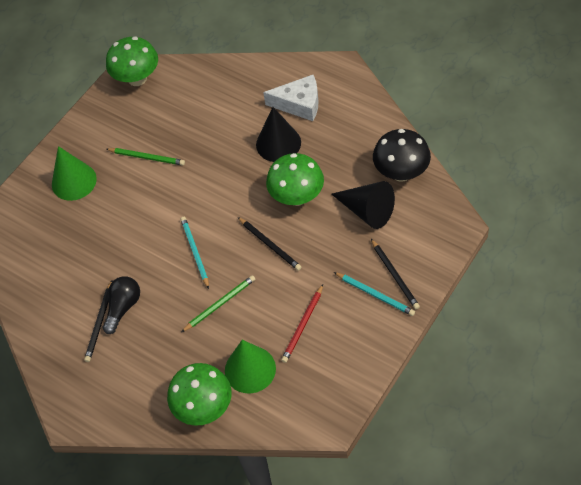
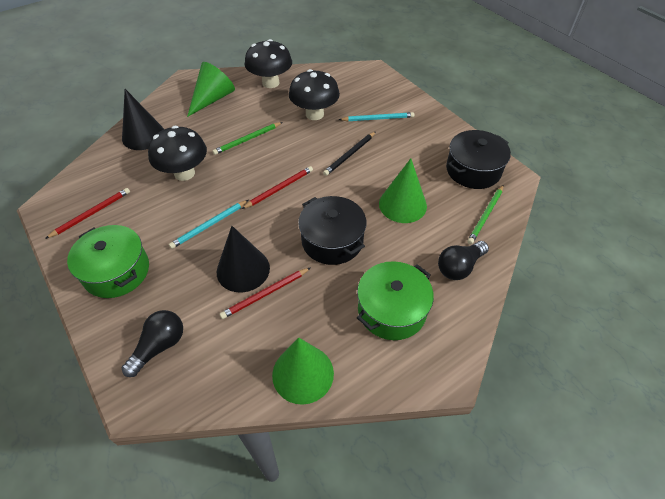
black light bulb: [103,276,140,334] = 1 -> [122,310,183,377] [438,241,489,280] = 2
black mushroom: [373,129,431,182] = 1 -> [148,126,207,181] [245,39,292,88] [289,69,340,120] = 3
black pencil: [84,280,112,362] [238,217,301,271] [371,239,420,309] = 3 -> [323,132,375,176] = 1
black pot: none = 0 -> [298,196,366,265] [446,130,511,189] = 2
green cone: [52,146,97,201] [225,340,276,393] = 2 -> [187,62,235,117] [272,337,334,405] [379,158,427,223] = 3
green mushroom: [106,37,158,86] [167,363,232,426] [266,153,324,206] = 3 -> none = 0
green pot: none = 0 -> [67,225,149,298] [357,261,434,340] = 2
red pencil: [281,284,323,363] = 1 -> [45,188,130,239] [220,268,310,319] [242,166,313,209] = 3
white cheese: [263,75,318,121] = 1 -> none = 0

